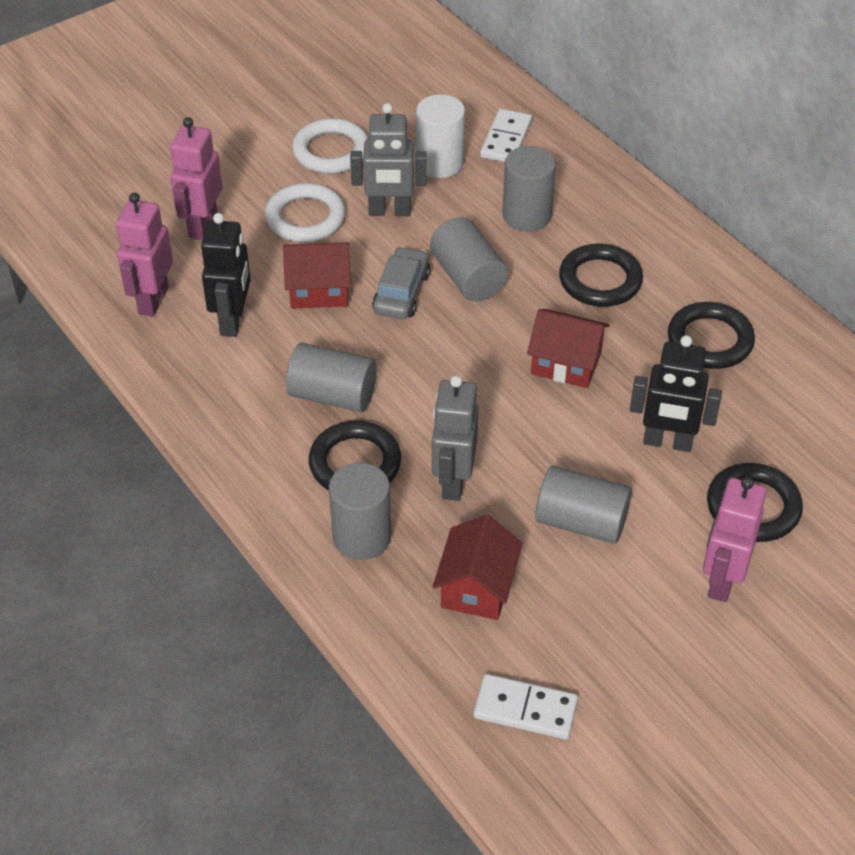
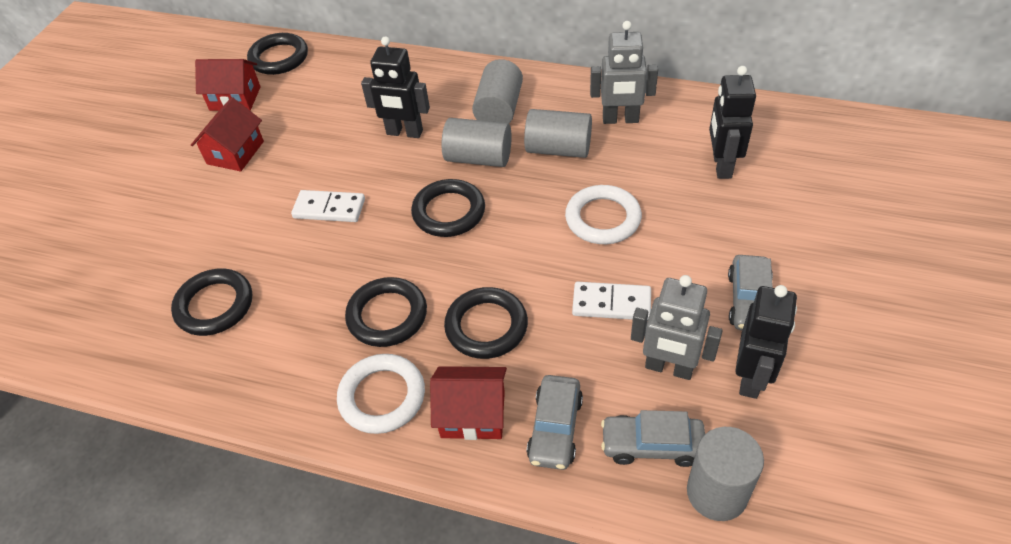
black ring: [309,421,401,490] [559,244,643,307] [668,302,755,369] [707,463,803,542] = 4 -> [171,268,252,336] [247,33,308,75] [345,277,427,347] [411,179,485,237] [444,287,528,359] = 5
black robot: [201,213,251,337] [630,335,722,452] = 2 -> [361,36,430,138] [709,66,756,179] [735,285,797,399] = 3
grey car: [372,246,430,319] = 1 -> [527,375,583,470] [601,410,705,467] [728,255,773,330] = 3
grey cylinder: [286,343,377,412] [329,463,391,560] [430,217,508,302] [502,146,556,231] [535,466,632,544] = 5 -> [442,118,512,167] [472,59,523,123] [524,109,592,158] [687,427,764,521] = 4
pink robot: [116,193,173,317] [170,117,222,240] [703,477,767,602] = 3 -> none = 0
white cylinder: [416,94,465,178] = 1 -> none = 0

